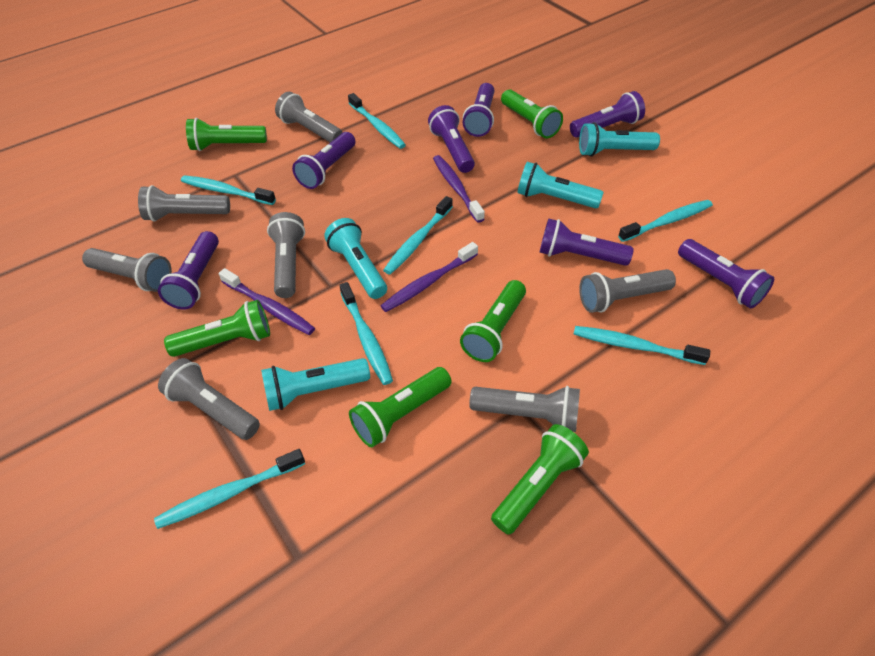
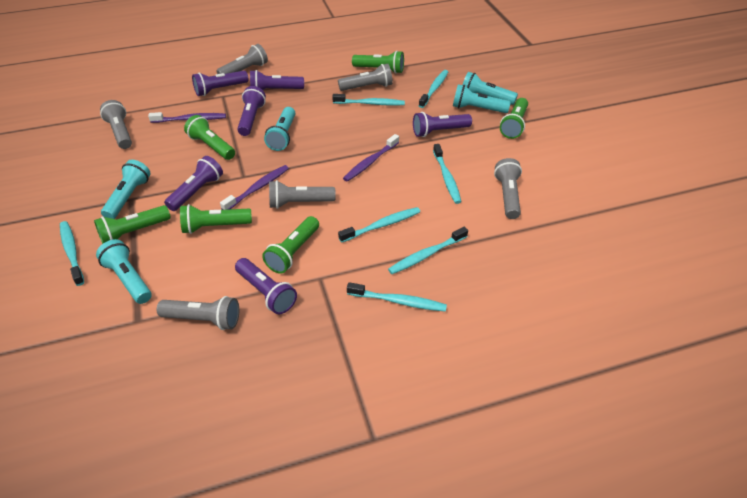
grey flashlight: [82,248,172,292] [138,185,230,222] [158,358,260,440] [267,212,305,298] [275,92,343,143] [469,386,580,432] [579,269,676,313] = 7 -> [100,100,132,149] [157,296,239,330] [217,44,268,74] [269,180,336,209] [338,64,393,91] [494,158,522,219] = 6
purple flashlight: [158,231,219,309] [292,132,355,189] [428,105,475,173] [463,83,494,137] [540,219,634,266] [570,91,645,138] [678,239,774,309] = 7 -> [164,156,223,211] [192,71,249,96] [235,258,297,314] [237,86,266,136] [250,70,304,90] [413,112,472,137] = 6
turquoise flashlight: [261,358,370,411] [324,218,387,299] [517,162,604,208] [579,122,660,157] = 4 -> [96,239,152,304] [101,160,151,219] [264,107,295,151] [453,84,511,113] [463,72,518,105] = 5

